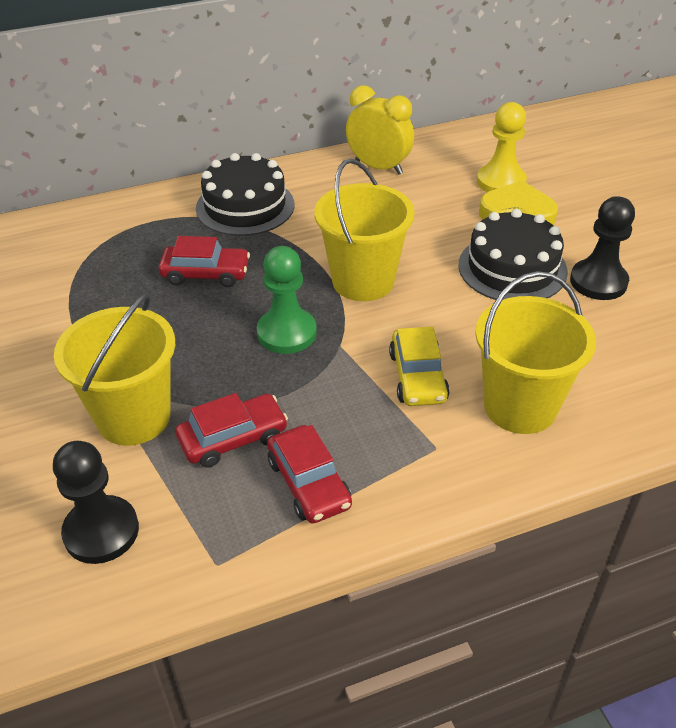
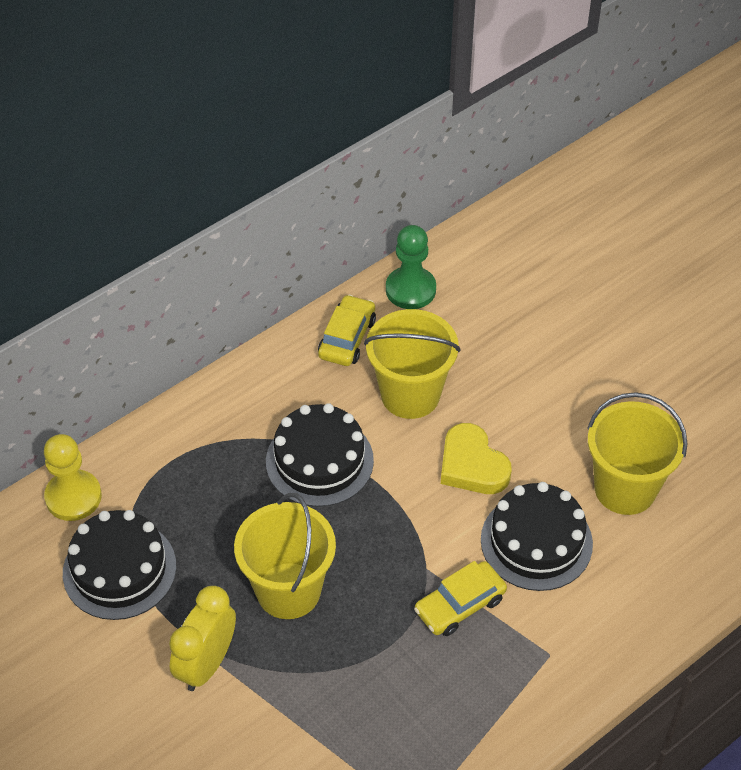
black cake: [196,153,294,236] [458,209,568,300] = 2 -> [63,510,176,620] [266,403,374,507] [481,482,593,591] = 3
black pawn: [53,441,139,564] [570,196,635,300] = 2 -> none = 0
red car: [159,236,250,287] [175,393,288,468] [267,425,352,523] = 3 -> none = 0
yellow car: [389,326,450,406] = 1 -> [318,294,376,366] [414,561,507,636] = 2

